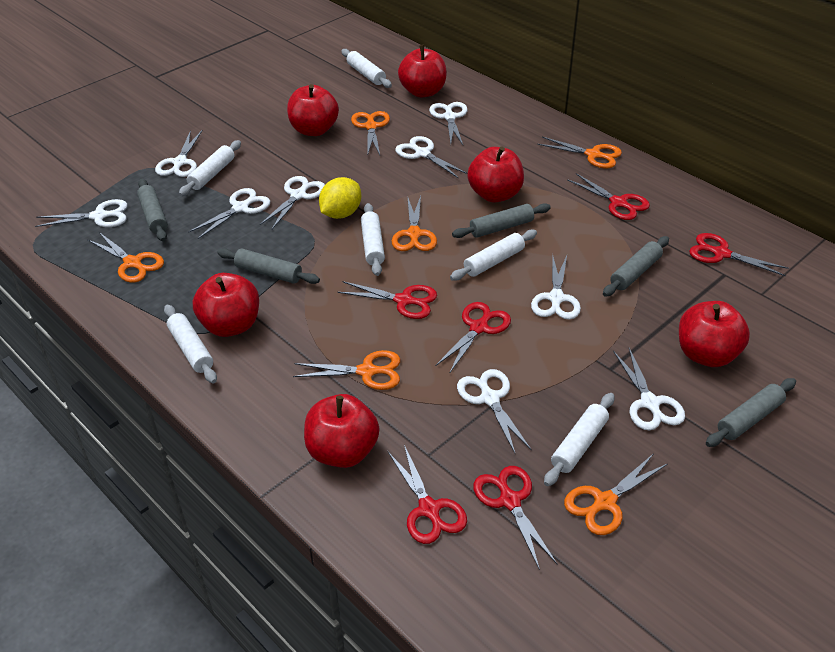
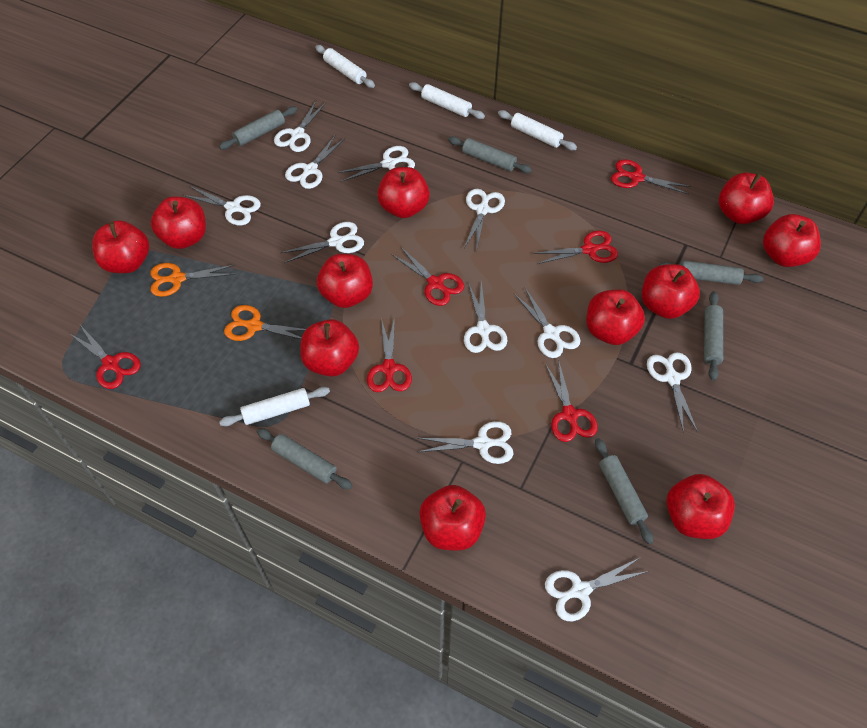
grey rolling pin: [137,179,168,241] [217,248,320,284] [452,203,551,238] [603,236,669,297] [706,378,796,447] = 5 -> [219,107,297,150] [257,428,352,489] [448,136,532,173] [595,438,653,544] [659,260,763,285] [704,291,723,381] = 6
orange scissors: [88,232,164,283] [293,350,400,390] [351,111,390,156] [392,196,437,251] [538,137,622,168] [564,453,667,535] = 6 -> [150,263,236,297] [224,305,306,341] = 2
red apple: [193,273,259,337] [287,84,339,136] [304,394,379,468] [398,45,447,98] [467,146,524,203] [679,301,750,367] = 6 -> [92,220,149,273] [151,197,206,249] [300,319,359,376] [317,254,373,308] [377,167,430,218] [419,485,486,551] [586,289,645,345] [642,264,700,319] [667,474,735,539] [719,172,774,224] [763,214,821,267] = 11
white rolling pin: [164,305,217,383] [179,140,241,196] [341,49,392,88] [361,203,385,276] [450,229,537,281] [544,393,614,486] = 6 -> [219,387,330,426] [315,45,375,88] [409,82,485,119] [498,110,577,150] = 4
white scissors: [35,199,128,227] [155,130,203,177] [188,188,270,239] [260,176,325,229] [395,136,468,178] [429,102,467,145] [457,369,532,455] [531,254,581,319] [613,348,685,431] = 9 -> [183,186,261,226] [274,101,326,152] [280,222,364,263] [285,136,345,189] [337,146,415,182] [418,421,513,464] [464,189,505,252] [464,281,507,353] [514,288,581,358] [545,557,649,621] [647,352,698,433] = 11
yellow lemon: [319,177,361,219] = 1 -> none = 0

